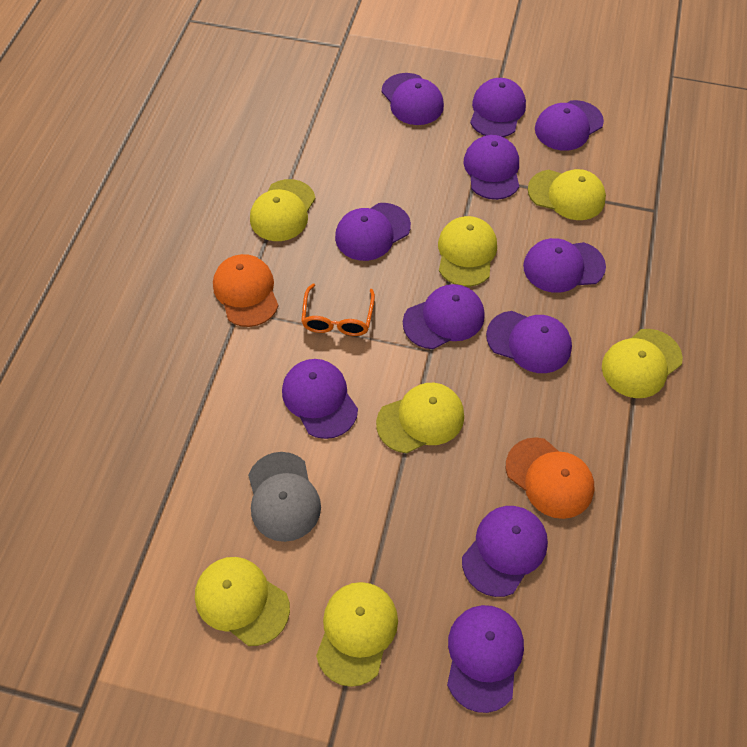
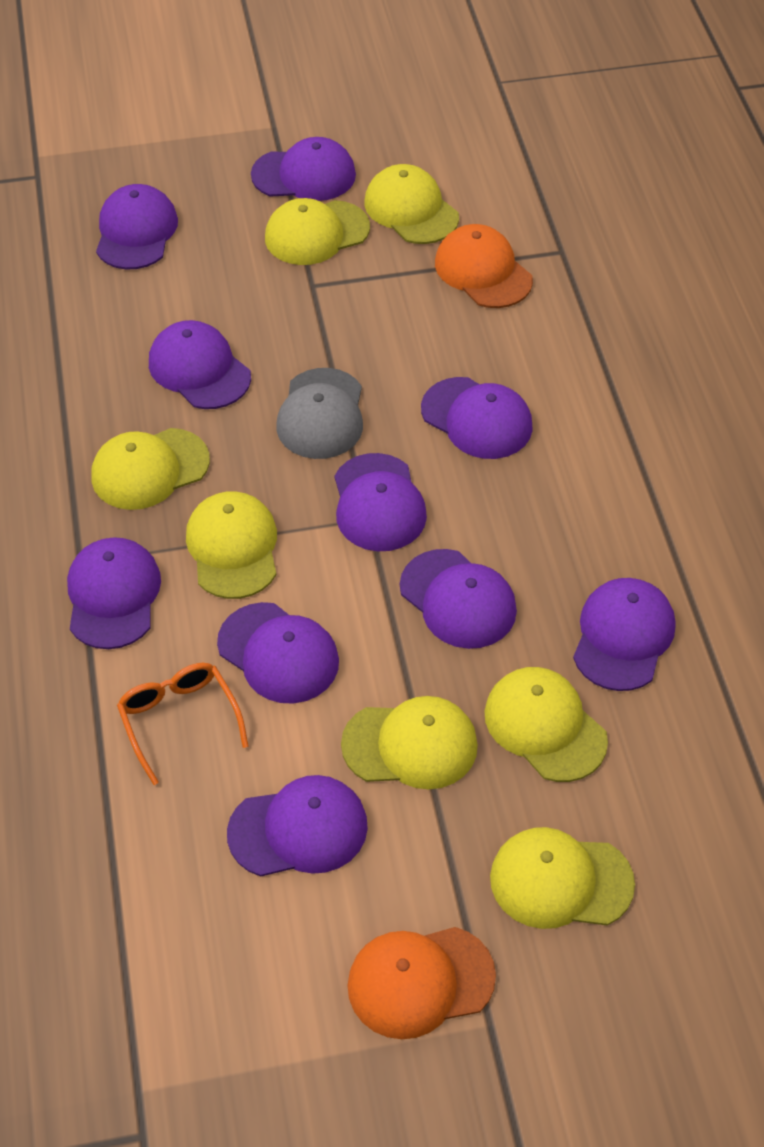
purple cap: [282,359,358,439] [335,203,411,261] [381,73,444,125] [403,284,485,349] [447,605,524,713] [462,506,548,597] [464,135,519,200] [470,78,526,137] [486,311,572,373] [523,238,606,293] [535,100,604,151] = 11 -> [67,537,161,649] [96,184,178,269] [149,320,251,409] [217,602,339,704] [227,775,368,876] [251,137,356,201] [335,453,427,551] [400,549,517,649] [421,377,533,459] [573,578,675,691] = 10

